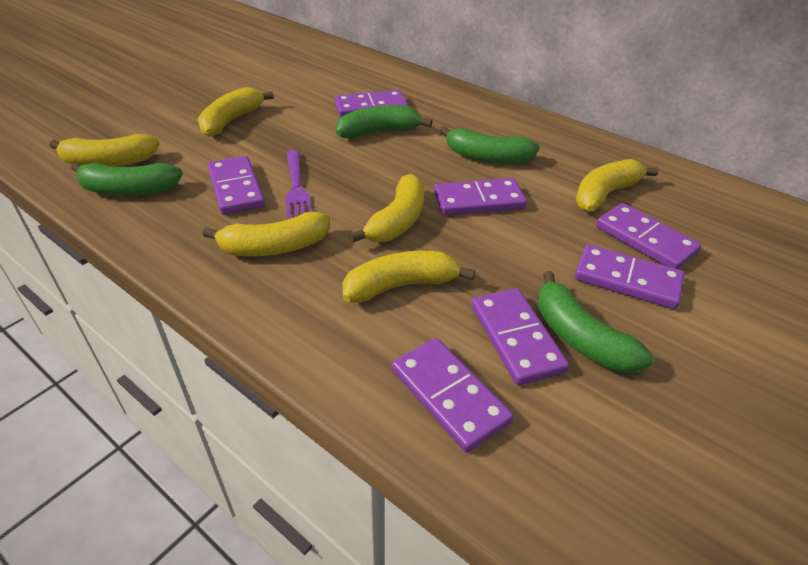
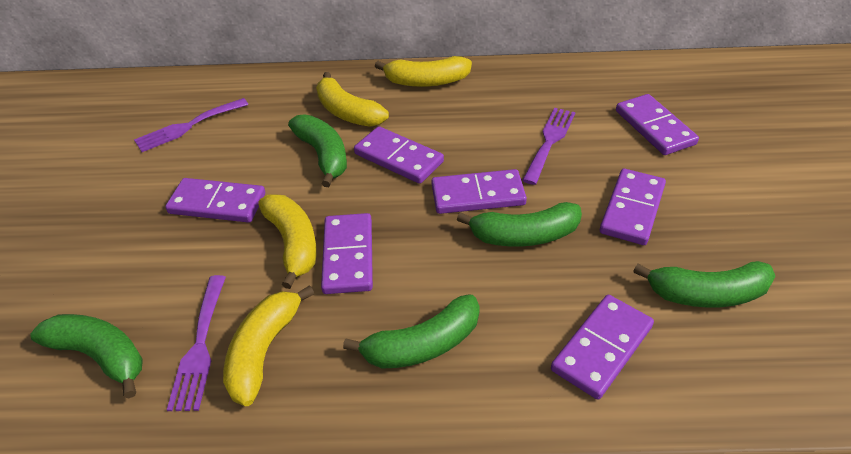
green banana: [71,163,183,196] [336,105,433,138] [440,126,539,164] [538,271,654,373] = 4 -> [30,314,143,399] [288,115,347,187] [343,294,480,369] [457,202,582,247] [633,261,776,308] = 5
purple fork: [286,150,311,220] = 1 -> [134,98,249,152] [167,275,226,411] [522,108,575,185] = 3
yellow banana: [49,134,160,167] [198,87,274,137] [203,212,330,256] [343,251,475,303] [350,174,425,242] [575,159,659,212] = 6 -> [223,285,314,406] [258,194,317,289] [316,72,389,127] [375,56,472,87] = 4

